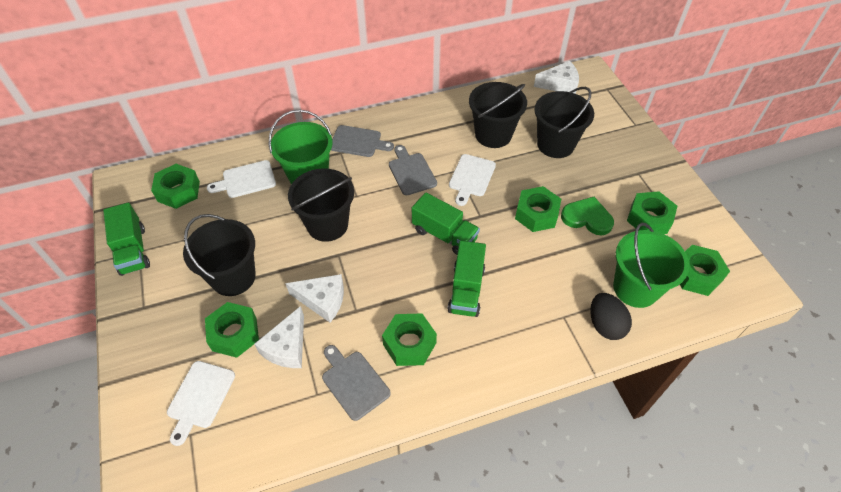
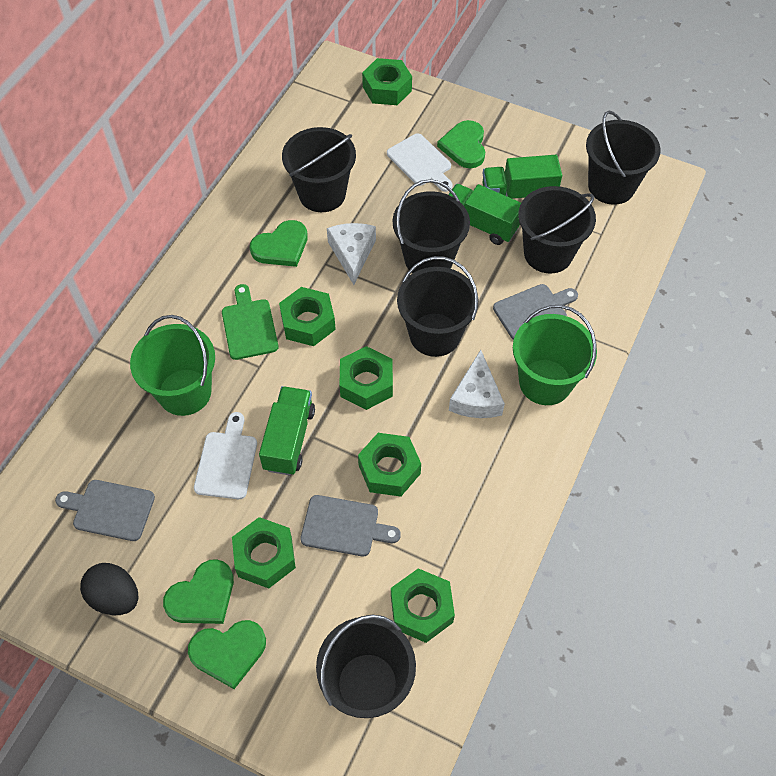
black bucket: [183,214,256,296] [288,168,354,242] [469,82,527,148] [535,87,594,158] = 4 -> [282,127,356,212] [316,614,416,718] [393,179,470,273] [397,256,479,357] [518,186,596,274] [586,111,661,205] = 6
green cutting board: none = 0 -> [222,284,279,360] = 1
green heart: [561,197,614,235] = 1 -> [163,559,234,624] [188,620,266,689] [250,220,308,267] [437,120,485,168] = 4
white cheese: [254,306,304,368] [285,274,344,322] [534,61,579,94] = 3 -> [327,223,376,285] [449,350,505,418] = 2
white cutting board: [167,361,235,446] [207,160,276,198] [449,154,496,206] = 3 -> [194,412,257,499] [387,133,453,192] = 2

